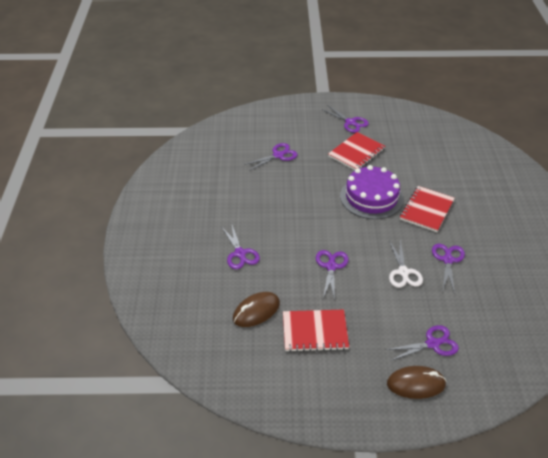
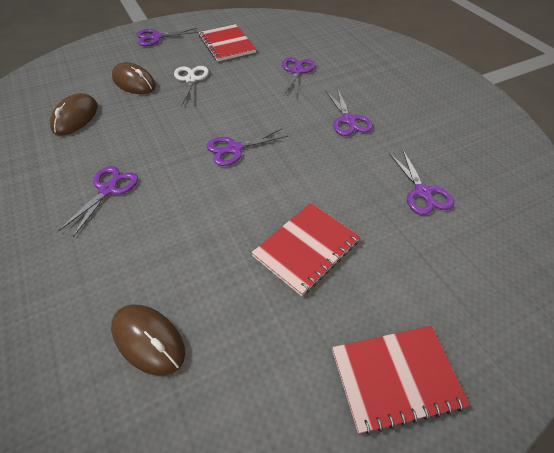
brown mouse: [233,292,280,327] [387,366,446,399] = 2 -> [50,93,98,135] [111,304,185,376] [112,62,156,94] = 3
purple cake: [340,165,404,219] = 1 -> none = 0

